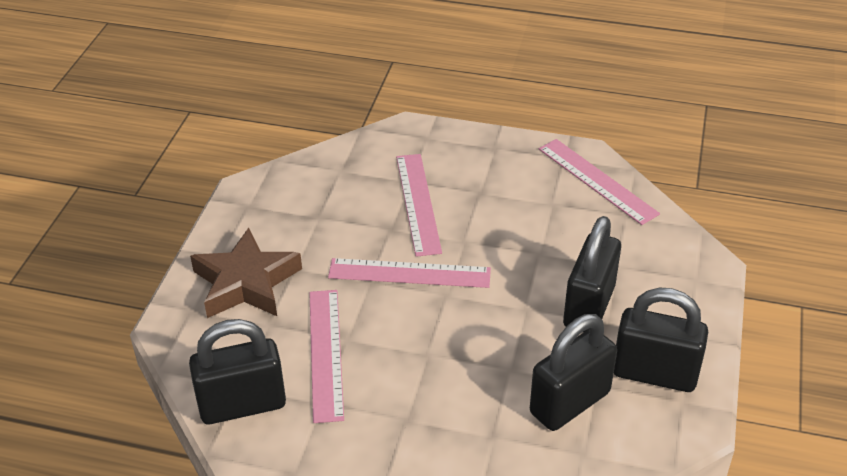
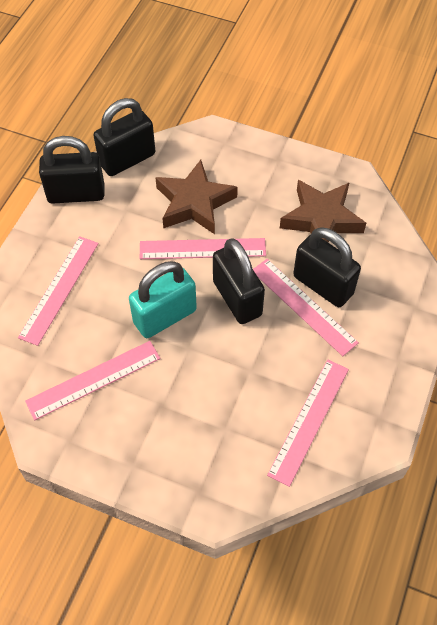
brown star: [190,228,302,318] = 1 -> [155,160,238,234] [280,180,366,243] = 2
pink ruler: [309,290,344,423] [328,258,491,288] [396,154,442,257] [539,139,660,225] = 4 -> [18,236,99,346] [25,341,160,420] [140,238,266,259] [253,259,359,356] [267,360,349,487] = 5
turquoise padlock: none = 0 -> [129,261,197,338] = 1

